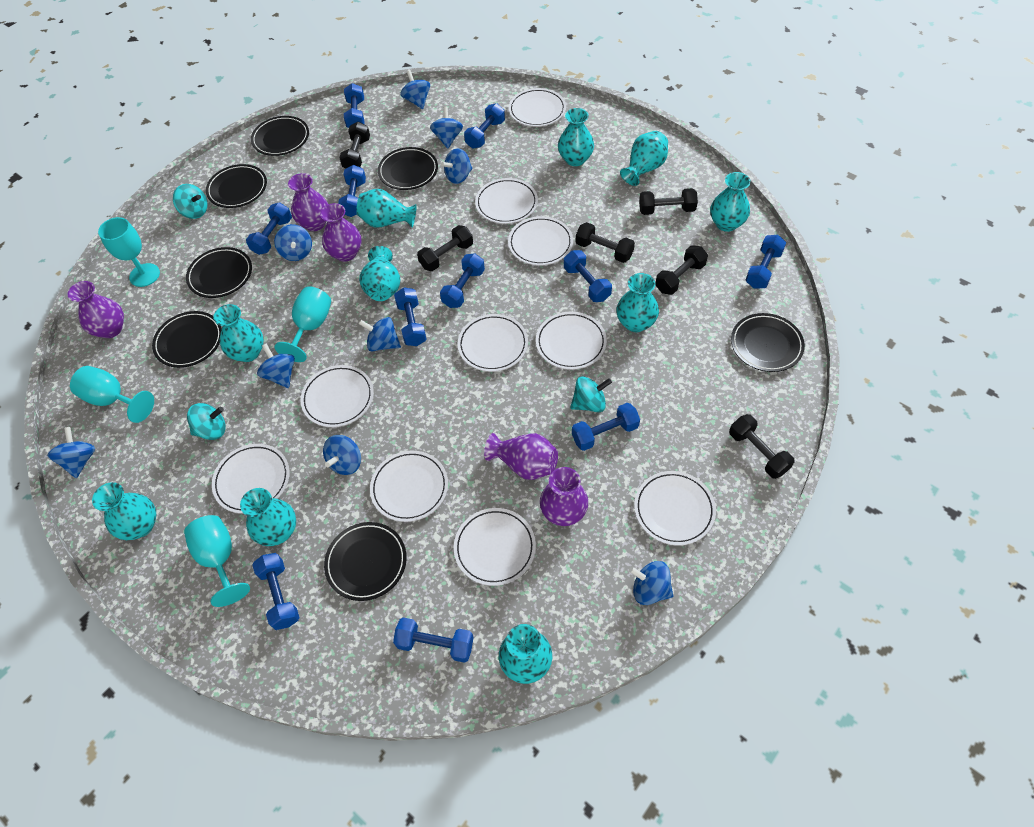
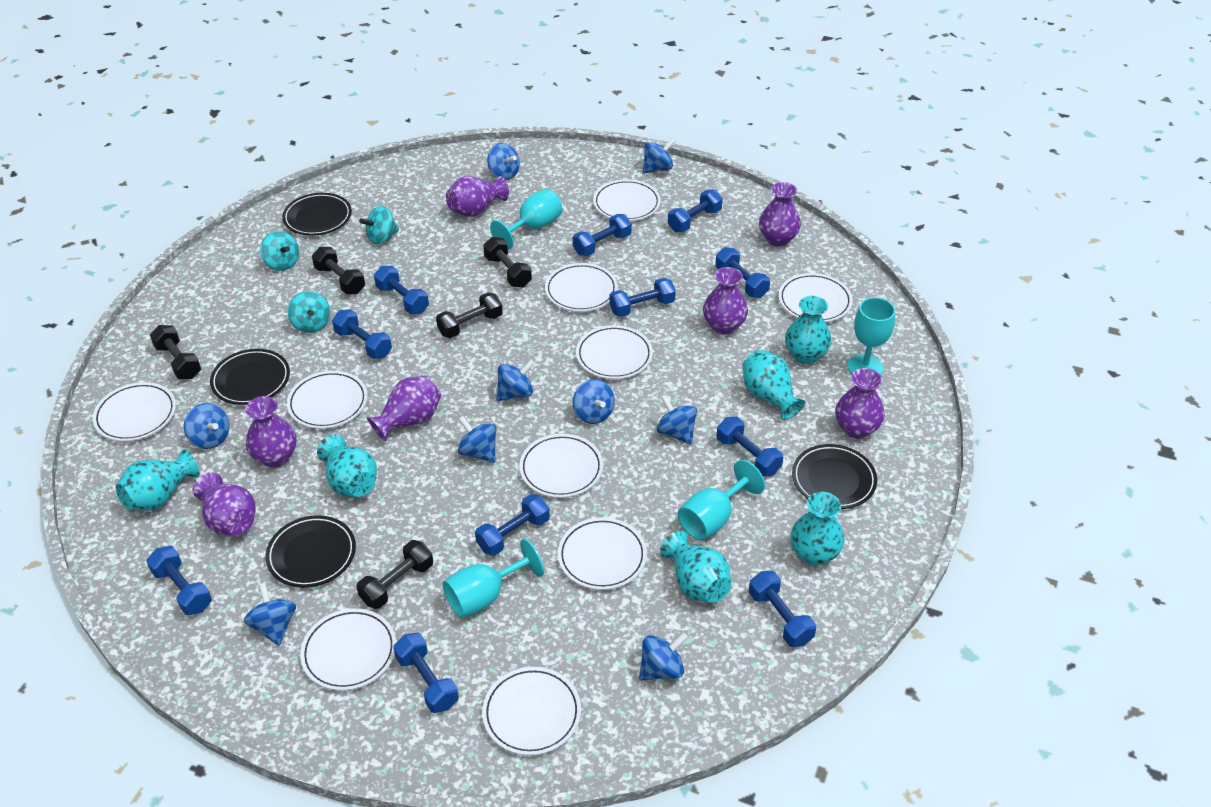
black dumbbell: [339,122,370,169] [417,225,473,271] [576,222,635,263] [639,188,698,215] [655,245,708,295] [729,414,795,479] = 6 -> [150,325,201,379] [312,247,365,294] [356,540,433,609] [436,292,503,338] [483,237,532,288] = 5
black plate: [152,311,222,368] [186,247,252,298] [206,164,267,208] [251,116,309,156] [324,522,407,601] [378,147,438,190] [731,313,805,372] = 7 -> [210,349,290,405] [266,515,356,588] [282,193,352,236] [792,444,877,509] = 4
purple vase: [68,281,124,338] [288,173,328,231] [320,203,362,262] [484,433,558,480] [540,467,589,526] = 5 -> [193,472,256,535] [245,396,297,468] [367,376,441,441] [446,176,509,217] [703,267,748,334] [759,182,801,247] [835,368,885,439] = 7
turquoise vase: [92,482,156,540] [213,304,264,362] [240,488,296,546] [356,189,417,228] [359,246,400,301] [499,624,552,684] [558,108,594,166] [616,273,659,332] [620,131,668,186] [710,172,751,232] = 10 -> [115,450,199,511] [317,435,377,497] [660,531,731,603] [743,350,806,420] [785,296,831,364] [791,492,844,566] = 6

